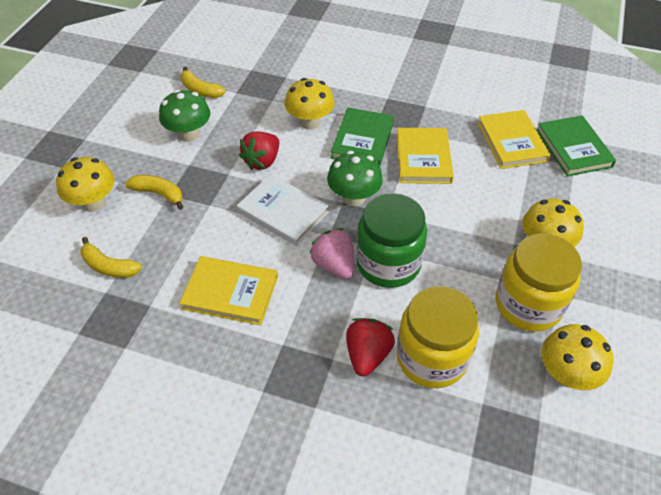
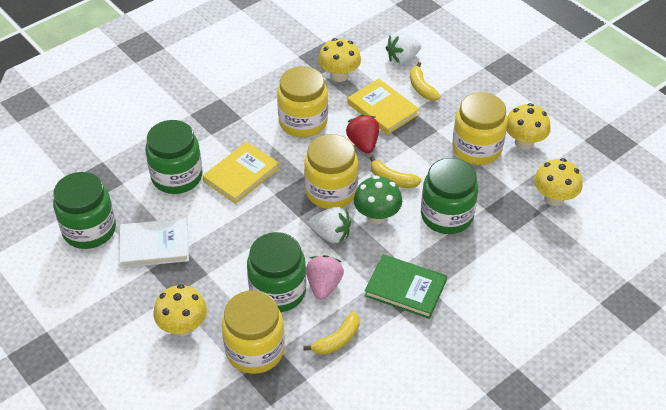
green book: [331,108,394,166] [537,115,616,177] = 2 -> [364,254,447,319] = 1
green jar: [356,193,427,288] = 1 -> [53,172,116,249] [146,120,202,194] [247,232,306,312] [421,158,478,234] = 4
green mushroom: [159,90,210,142] [327,151,383,206] = 2 -> [354,176,402,224] = 1
red strawberry: [239,131,279,170] [346,318,395,376] = 2 -> [346,114,379,154] = 1
white strawberry: none = 0 -> [309,207,351,243] [386,32,421,64] = 2
yellow book: [179,256,278,325] [397,128,454,184] [478,110,551,169] = 3 -> [202,142,279,204] [347,79,419,135] = 2
yellow jar: [396,286,479,388] [495,234,582,331] = 2 -> [222,290,285,374] [277,66,328,137] [304,134,358,209] [452,92,508,165] = 4

